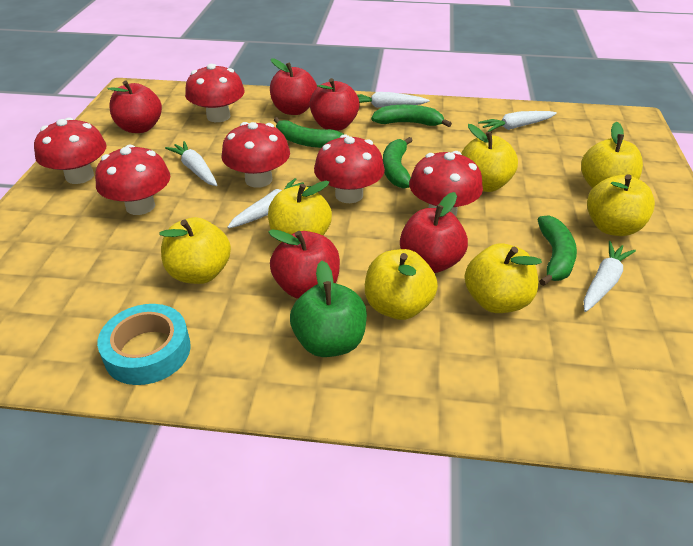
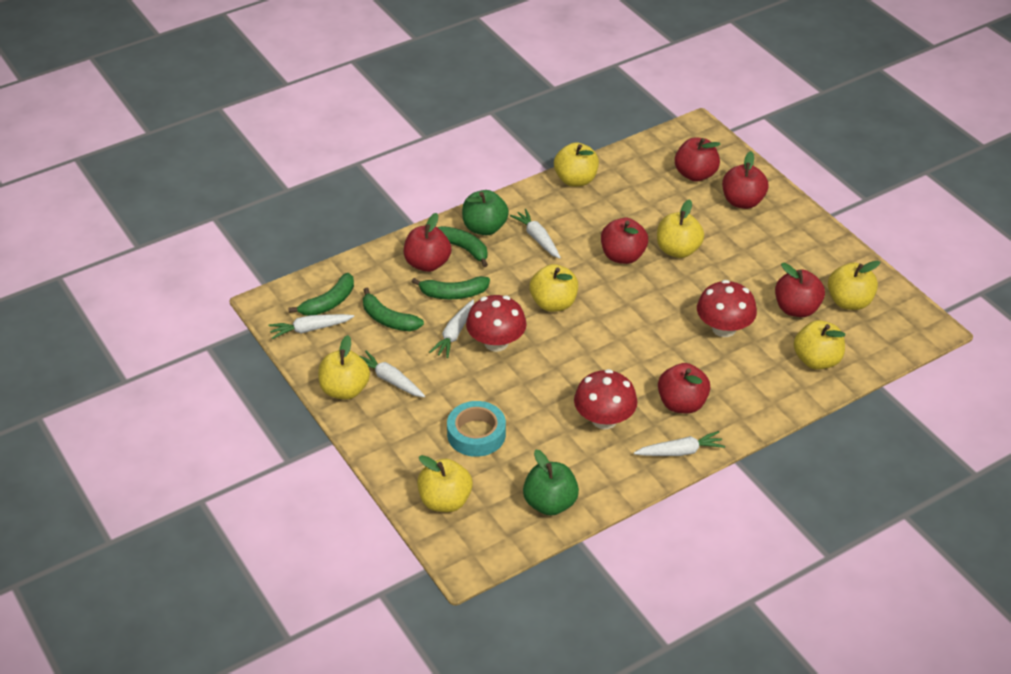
green apple: [290,261,367,357] = 1 -> [462,190,509,235] [523,450,579,516] = 2
red apple: [107,81,162,133] [268,229,340,299] [270,58,317,115] [310,78,360,131] [400,192,468,273] = 5 -> [404,213,451,272] [601,218,648,264] [658,363,710,414] [675,138,720,182] [722,151,768,209] [775,263,825,317] = 6
red mushroom: [34,117,106,184] [95,145,170,215] [185,64,245,122] [222,122,290,188] [314,134,385,203] [409,151,483,216] = 6 -> [466,295,527,352] [574,369,637,429] [697,280,757,337] = 3

